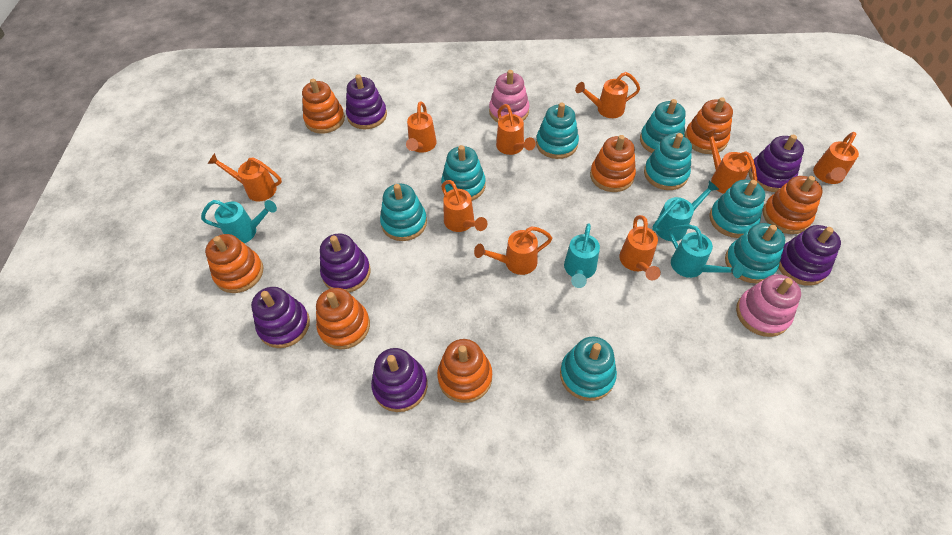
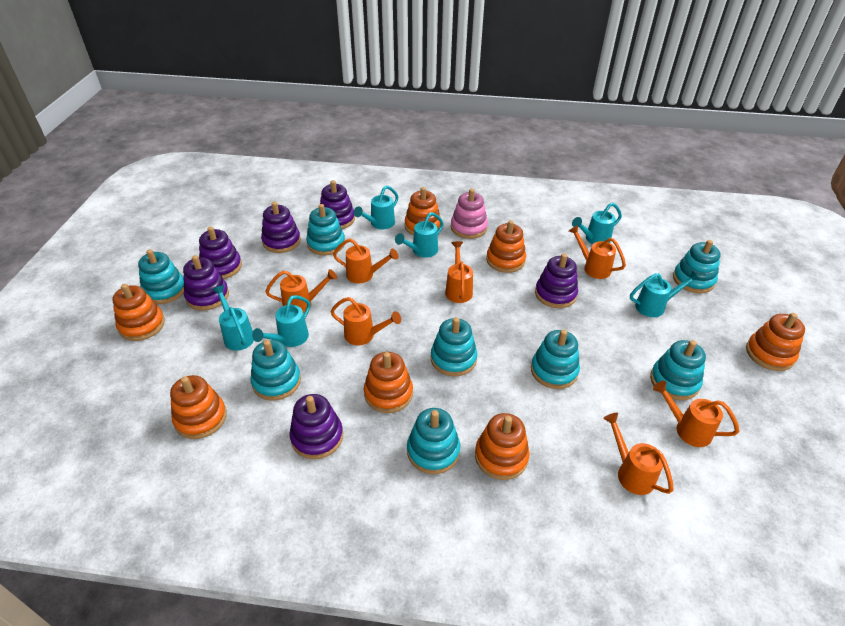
orange watering can: [208,153,282,202] [406,101,437,153] [441,180,487,232] [474,226,552,275] [496,104,536,155] [575,72,640,118] [619,215,661,280] [703,129,757,194] [813,132,859,184] = 9 -> [265,269,337,314] [330,297,401,345] [333,239,398,283] [445,241,473,303] [569,225,626,279] [603,413,673,495] [653,381,739,447] = 7
pink stacking toy: [489,70,529,122] [736,274,801,337] = 2 -> [451,189,488,239] = 1
turquoise watering can: [201,200,277,243] [564,223,600,288] [652,180,719,241] [669,225,743,278] = 4 -> [212,285,254,351] [252,295,310,347] [354,186,399,229] [395,212,444,258] [572,203,622,244] [630,270,700,317] = 6

